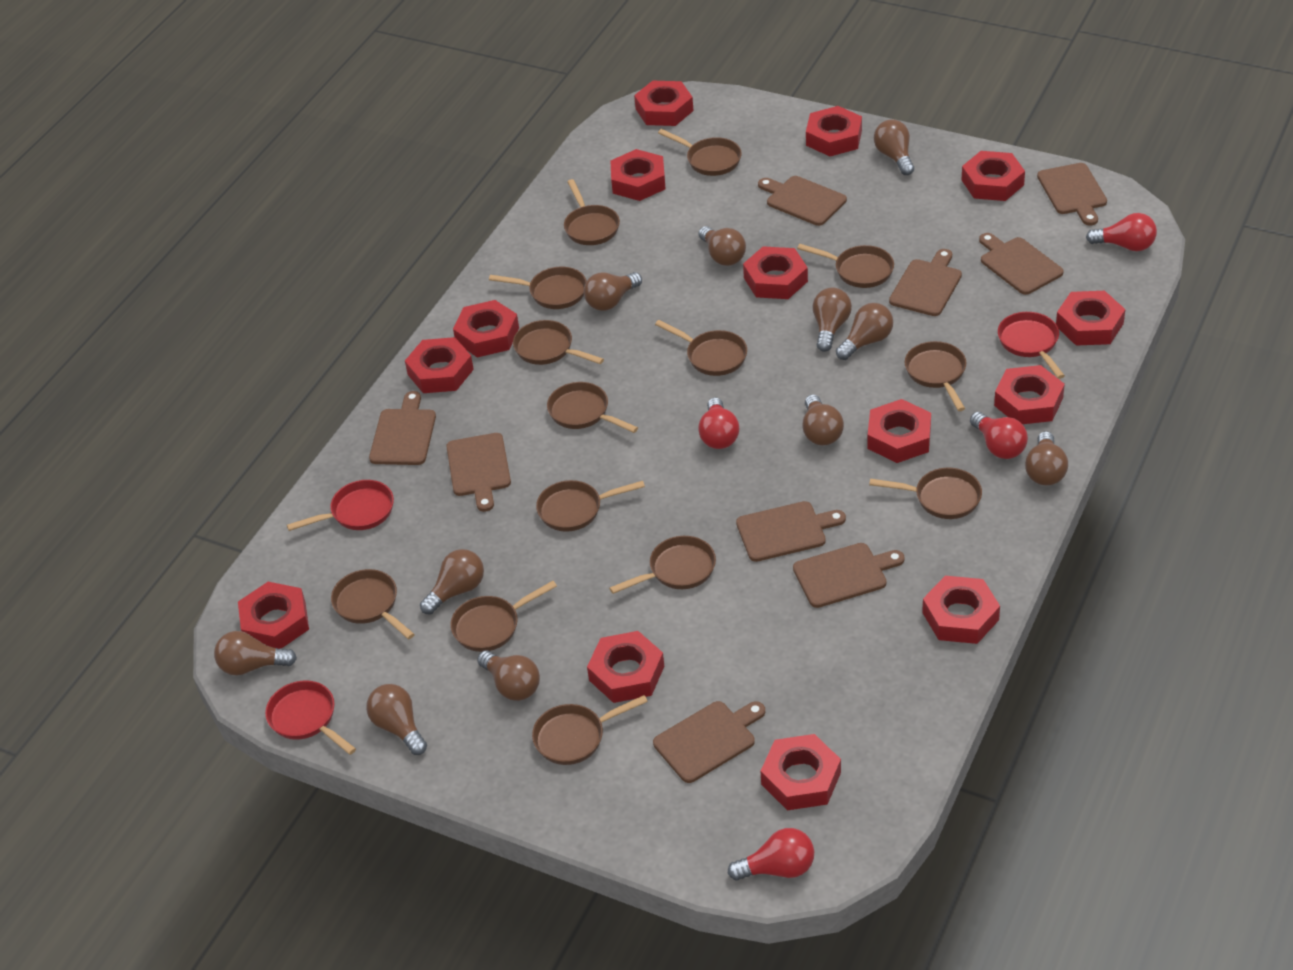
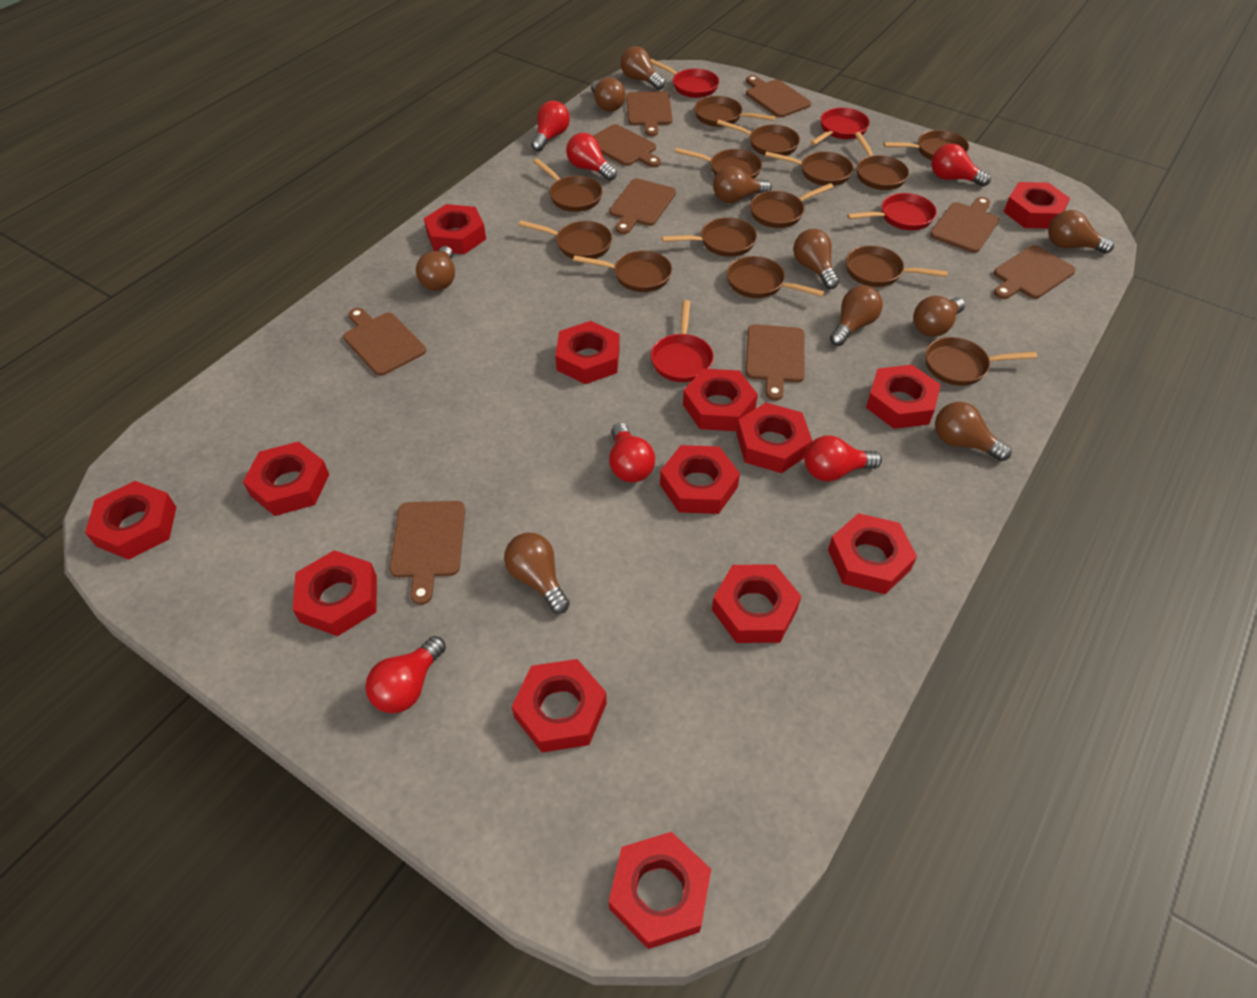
brown light bulb: [214,631,297,676] [366,684,427,755] [420,549,484,615] [477,651,540,701] [584,272,642,311] [698,226,746,266] [802,395,844,446] [813,288,852,352] [836,303,893,360] [874,119,914,175] [1025,431,1068,486] = 11 -> [416,246,455,291] [504,533,570,614] [591,77,626,112] [620,46,665,90] [713,166,772,203] [793,229,839,289] [830,285,883,346] [913,296,965,337] [935,402,1011,461] [1048,210,1114,254] = 10
red light bulb: [698,397,739,449] [728,828,814,881] [970,412,1028,459] [1086,213,1157,251] = 4 -> [365,636,446,714] [531,100,570,152] [566,133,617,181] [609,423,655,482] [804,436,882,482] [931,144,991,187] = 6
red pan: [265,680,356,755] [287,480,394,531] [998,312,1065,379] = 3 -> [650,59,719,98] [651,300,714,382] [810,108,870,145] [847,193,937,230] = 4

